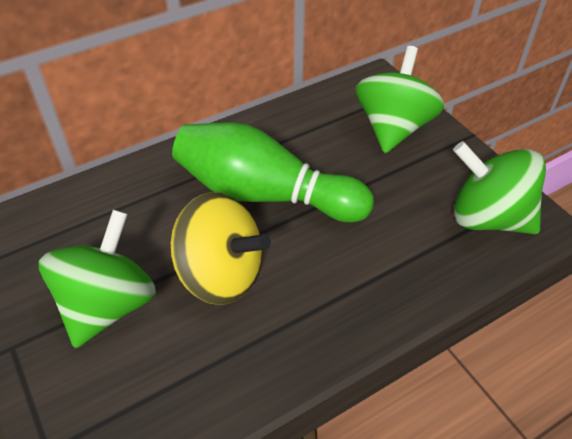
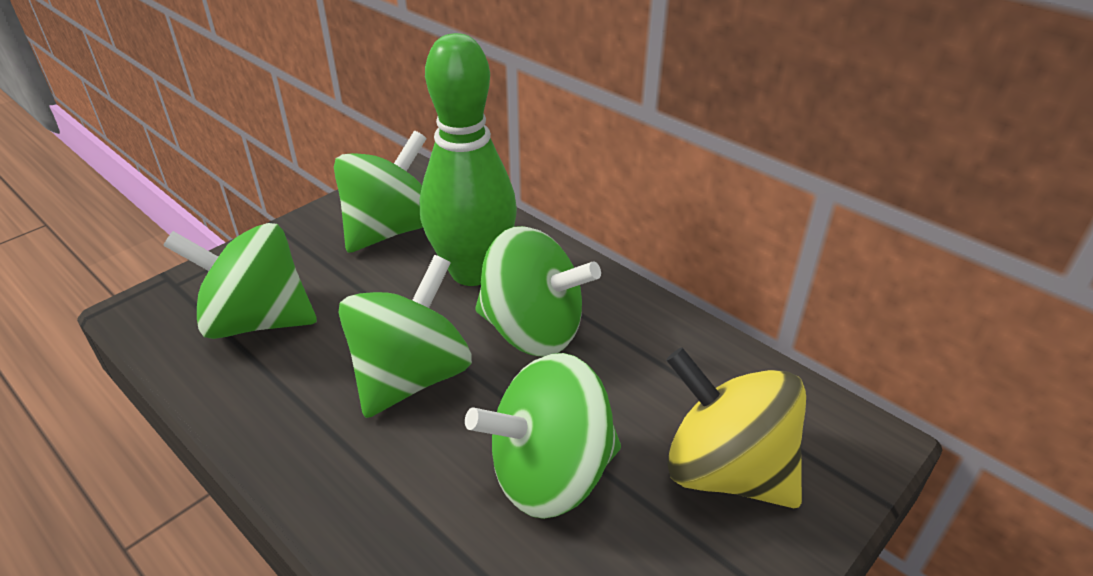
green spinning top: [38,210,156,348] [356,46,444,153] [453,141,546,234] = 3 -> [163,223,317,339] [334,131,427,253] [338,255,472,418] [465,353,621,519] [475,226,601,357] = 5

